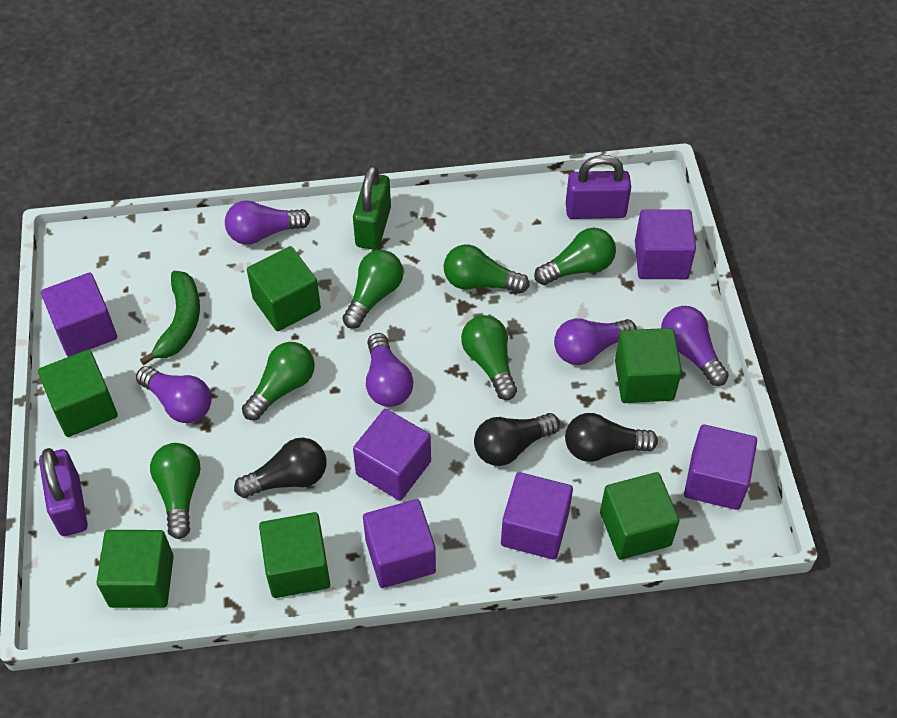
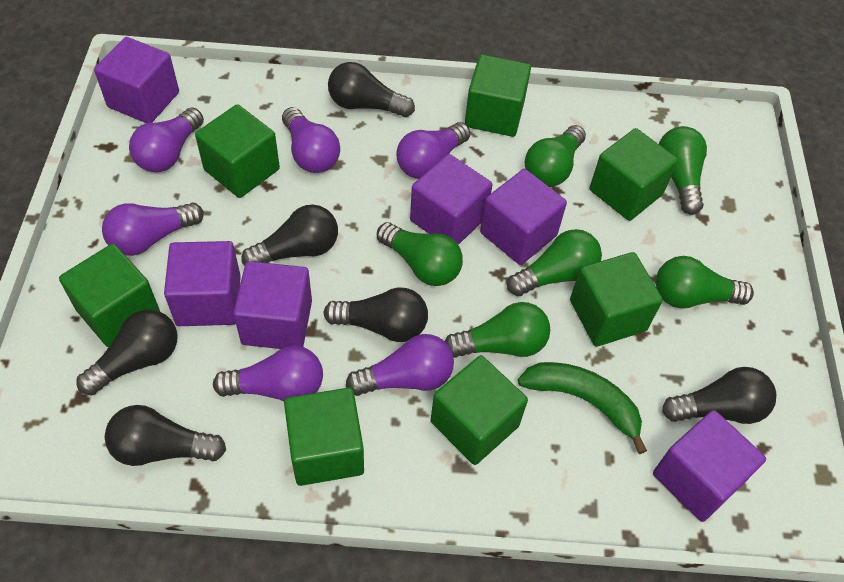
black light bulb: [234,438,326,498] [474,413,560,466] [565,413,658,462] = 3 -> [77,309,177,396] [105,405,226,466] [241,204,338,265] [323,287,428,342] [328,62,415,117] [662,367,776,424] = 6
green cube: [38,349,118,437] [96,530,174,608] [247,246,321,331] [259,512,330,598] [600,472,679,560] [615,328,682,403] = 6 -> [59,244,160,347] [195,104,280,198] [284,388,364,486] [431,355,528,465] [465,54,531,137] [570,252,663,347] [590,128,678,221] = 7
green padlock: [353,165,391,250] = 1 -> none = 0
purple light bulb: [136,366,212,423] [225,200,311,245] [366,333,413,407] [554,318,637,365] [661,306,729,386] = 5 -> [102,202,204,256] [129,107,204,172] [213,346,323,401] [282,107,340,173] [346,334,454,396] [396,122,470,179] = 6
purple padlock: [39,448,88,536] [566,155,631,219] = 2 -> none = 0

